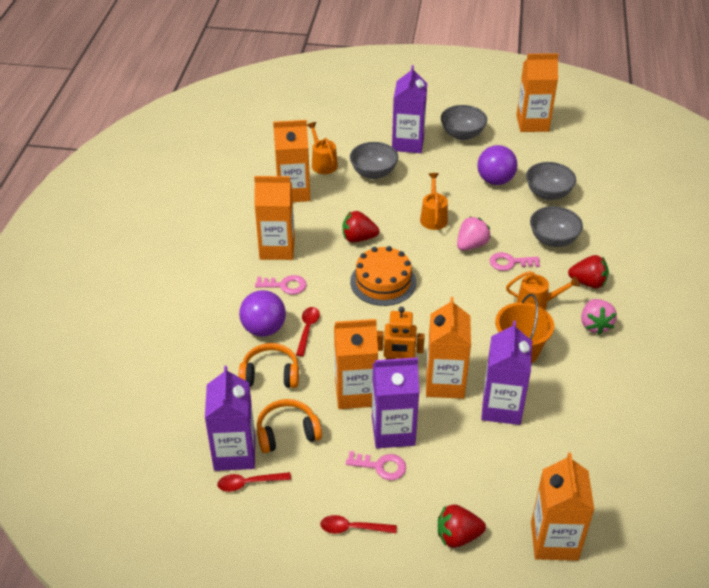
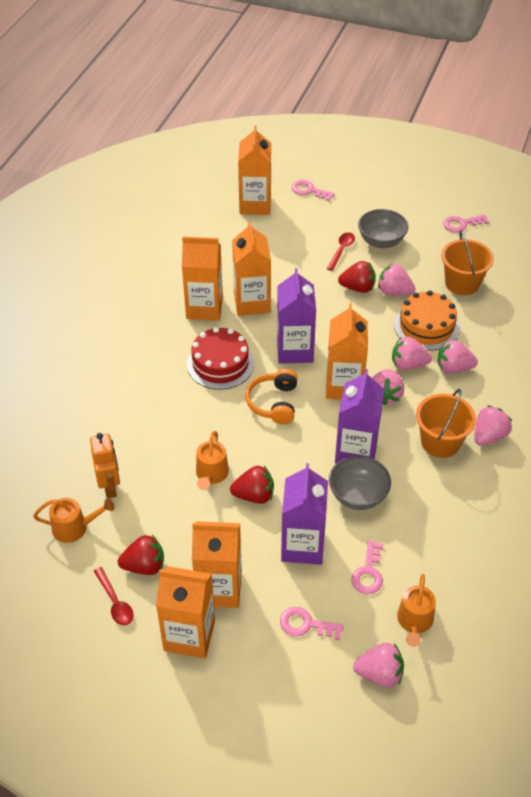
grey bowl: [350,142,398,179] [441,105,487,140] [526,162,576,200] [530,206,583,247] = 4 -> [329,456,391,510] [358,209,408,248] = 2
orange bucket: [495,294,554,364] = 1 -> [416,389,476,458] [441,230,494,295] = 2
orange headphones: [238,343,299,388] [257,399,322,453] = 2 -> [245,369,298,424] = 1
pink key: [255,275,307,294] [346,451,406,480] [490,252,540,271] = 3 -> [280,607,344,640] [291,180,335,201] [351,541,384,594] [443,215,489,232] = 4
pink strawberry: [457,216,491,251] [581,299,617,335] = 2 -> [353,643,404,687] [372,369,404,405] [378,263,415,295] [392,337,432,370] [438,339,478,374] [474,405,512,446] = 6
purple ball: [239,290,286,337] [477,145,517,185] = 2 -> none = 0
purple carton: [205,366,255,471] [372,357,419,448] [392,65,427,153] [481,321,532,425] = 4 -> [277,268,316,364] [281,463,328,565] [335,369,384,464] = 3
red cake: none = 0 -> [187,327,254,390] = 1
red spoon: [217,472,291,492] [296,307,320,357] [320,515,397,534] = 3 -> [94,567,134,625] [327,232,355,271] = 2

